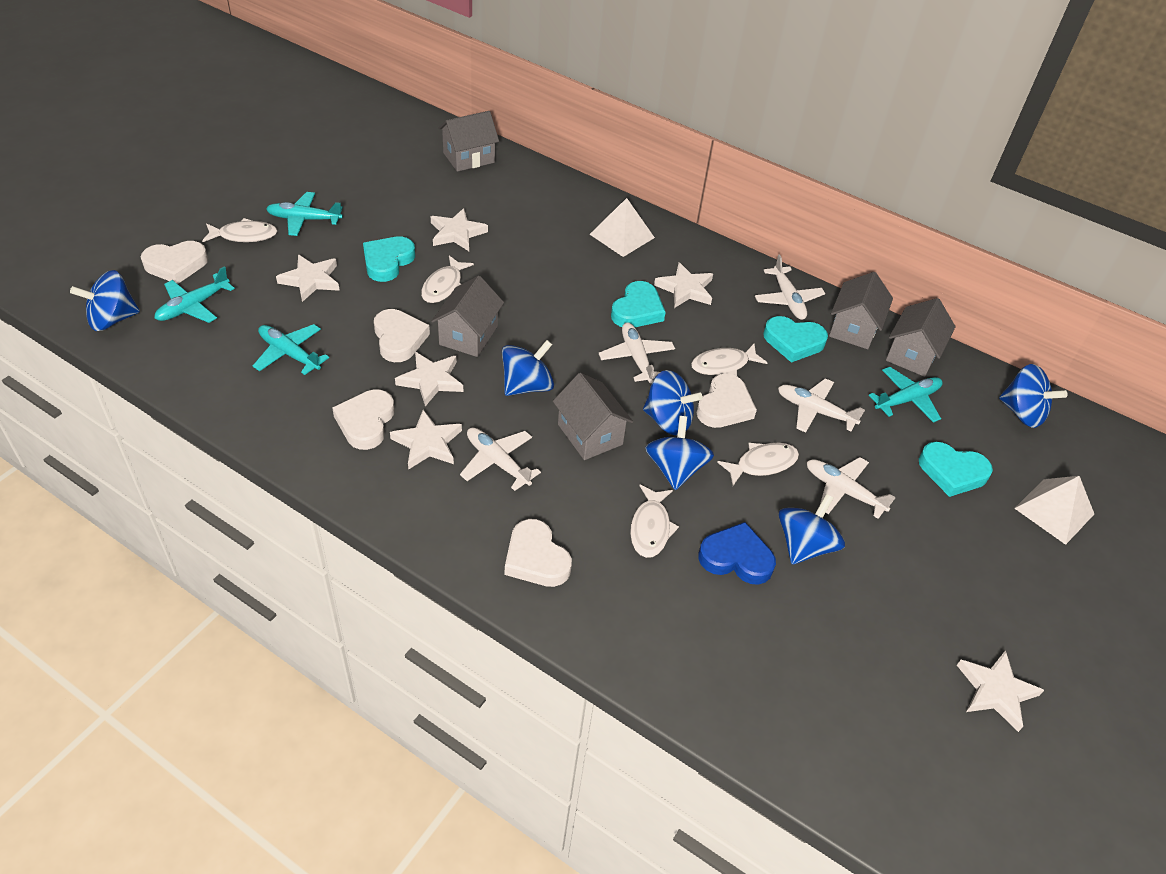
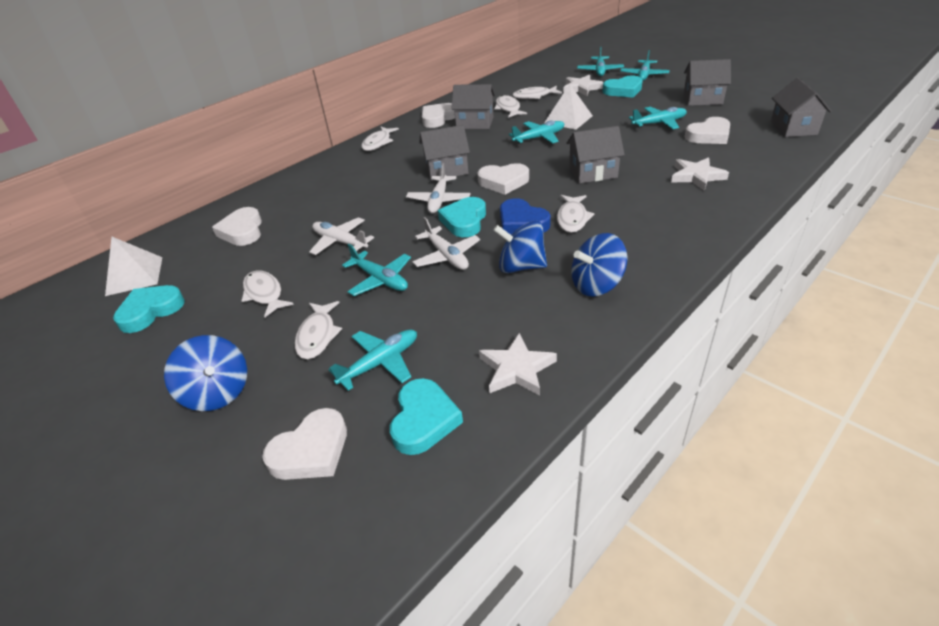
blue spinning top: [70,270,140,331] [502,340,554,396] [643,370,703,435] [645,416,714,490] [779,494,845,564] [999,364,1067,428] = 6 -> [164,335,247,411] [493,221,547,273] [571,233,628,297] = 3
turquoise plane: [154,266,235,323] [253,324,329,375] [266,192,343,236] [869,367,943,423] = 4 -> [329,330,417,391] [342,244,411,296] [509,120,564,144] [577,46,624,76] [620,50,670,81] [629,107,687,129] = 6
white fish: [202,218,277,242] [421,256,474,303] [630,485,679,558] [691,344,767,376] [717,443,799,486] = 5 -> [241,271,294,317] [295,301,342,359] [361,127,399,151] [494,95,527,118] [512,86,562,99] [557,195,594,233] = 6
white plane: [460,428,541,491] [599,322,675,383] [755,255,825,320] [778,378,865,433] [807,457,896,519] = 5 -> [309,217,374,255] [406,163,470,214] [412,217,480,270] = 3
white star: [276,254,340,302] [390,410,462,470] [395,352,463,406] [431,208,488,251] [654,262,713,308] [957,650,1044,732] = 6 -> [479,333,557,396] [563,75,604,96] [671,157,729,191] = 3

